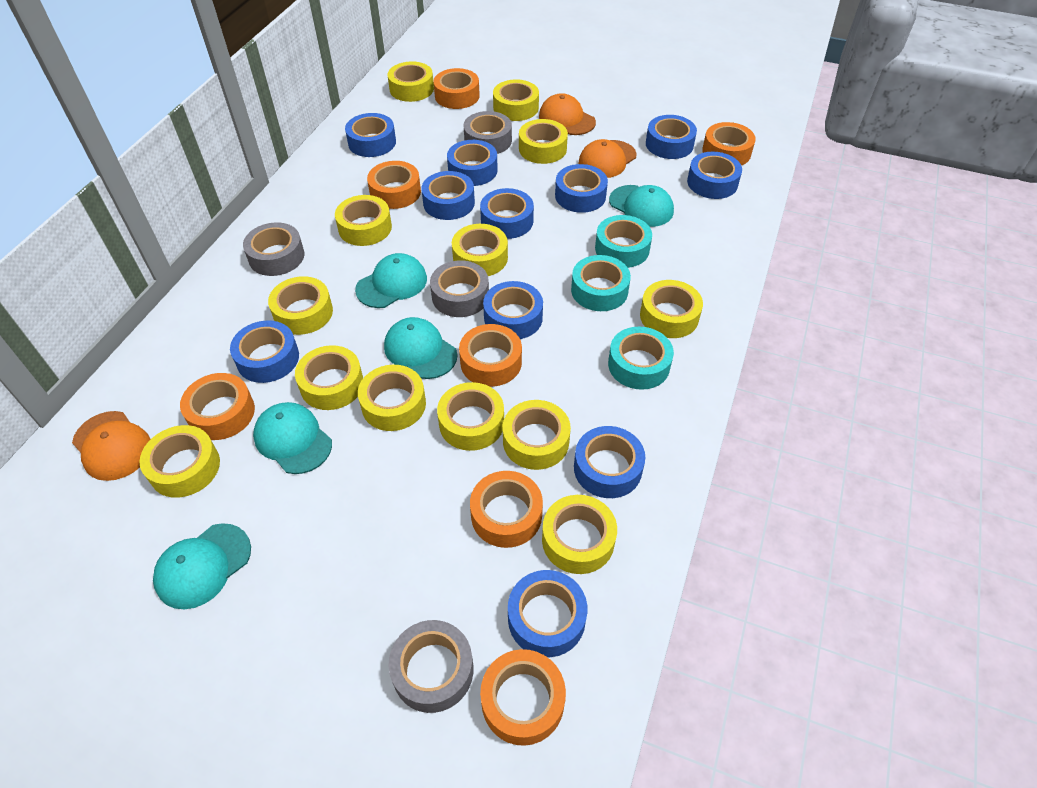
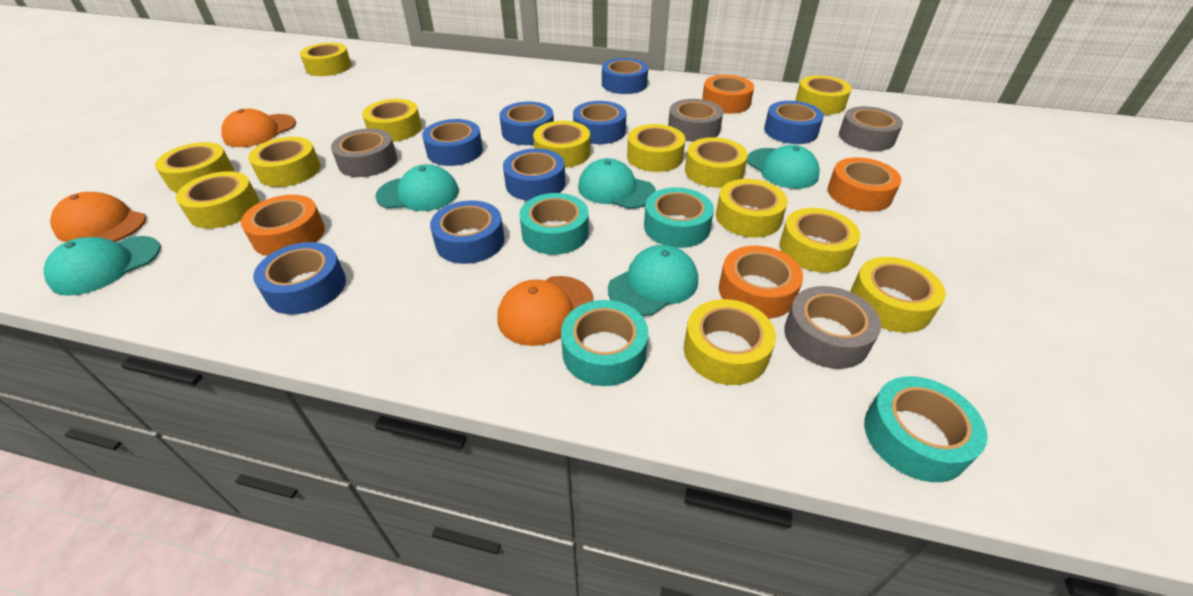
blue tape: [230,320,299,383] [345,113,396,157] [421,171,475,220] [447,140,498,186] [480,188,534,239] [483,281,543,339] [508,570,588,657] [555,164,608,213] [574,426,645,498] [646,115,697,159] [687,152,742,199] = 11 -> [253,242,346,315] [422,119,483,166] [430,200,505,264] [500,102,554,145] [503,148,565,201] [573,101,626,144] [602,58,648,94] [764,101,824,144] = 8
orange tape: [180,373,255,440] [367,161,421,209] [433,68,480,109] [459,324,522,387] [470,471,543,548] [480,649,566,746] [702,122,756,165] = 7 -> [241,195,325,256] [702,75,754,114] [719,246,803,319] [828,157,901,212] = 4
turquoise tape: [571,255,631,311] [595,215,652,268] [608,327,674,390] = 3 -> [519,193,589,255] [561,300,648,386] [644,187,714,248] [864,376,988,482] = 4

